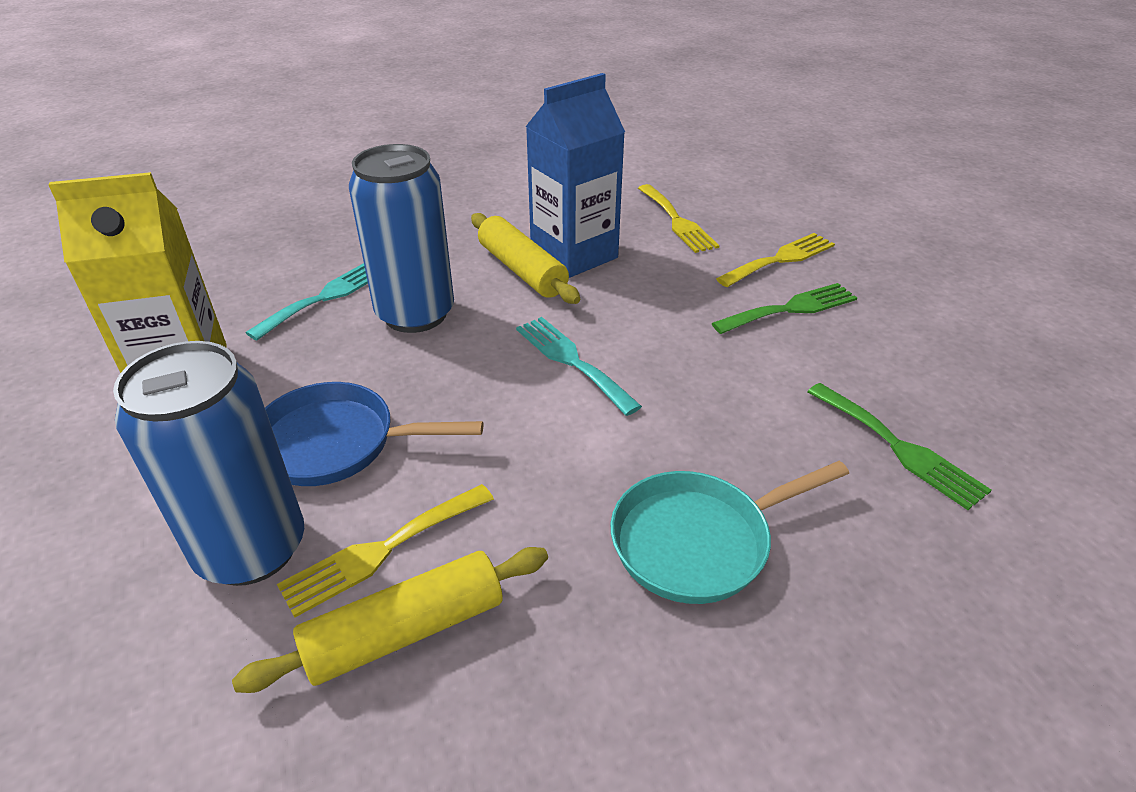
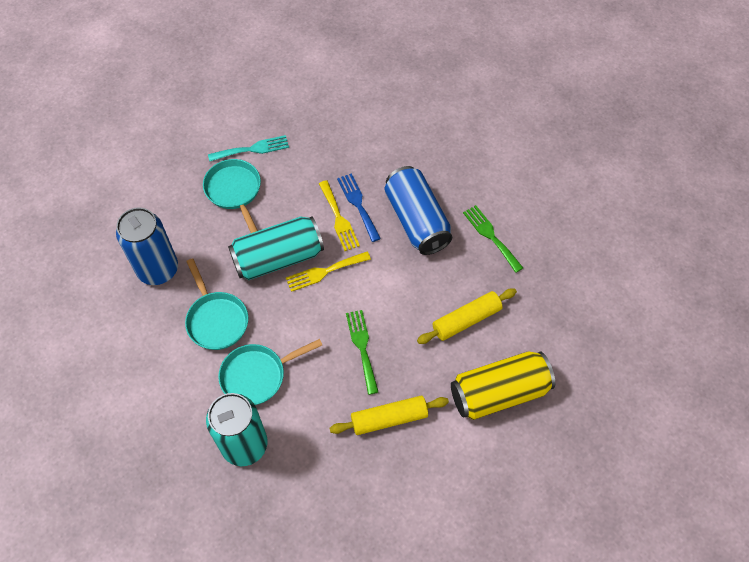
blue carton: [526,73,625,278] = 1 -> none = 0
blue fork: none = 0 -> [337,173,381,242] = 1
blue pan: [265,382,483,486] = 1 -> none = 0
turquoise can: none = 0 -> [206,393,268,466] [228,216,324,280] = 2
turquoise fork: [246,263,368,341] [516,317,642,416] = 2 -> [208,135,289,161] = 1
turquoise pan: [611,461,849,604] = 1 -> [185,258,248,350] [203,159,261,233] [218,339,322,405] = 3
yellow can: none = 0 -> [451,351,555,420] = 1
yellow carton: [48,172,227,373] = 1 -> none = 0
yellow fork: [277,484,494,618] [638,184,720,253] [716,233,835,287] = 3 -> [286,252,371,292] [319,180,360,251] = 2

